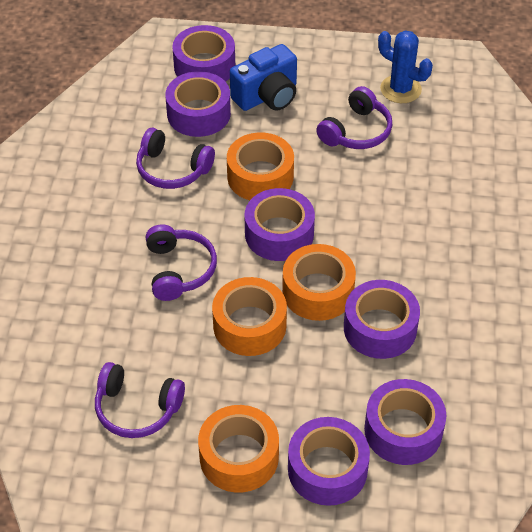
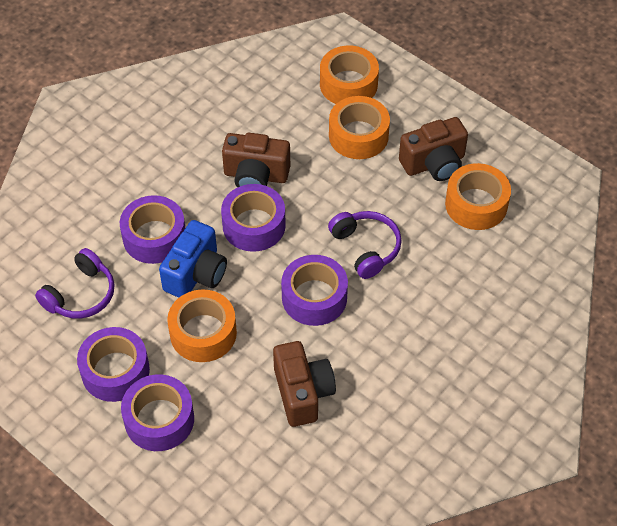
blue cactus: [378,30,433,103] = 1 -> none = 0
brown camera: none = 0 -> [222,133,290,187] [273,341,336,427] [399,117,468,181] = 3
purple headphones: [95,362,185,438] [136,128,215,189] [146,224,217,301] [316,86,393,149] = 4 -> [35,248,114,318] [328,211,402,279] = 2
purple tape: [165,71,231,137] [172,25,235,82] [245,188,315,261] [288,417,370,506] [344,280,420,359] [364,379,446,465] = 6 -> [77,327,150,402] [120,195,185,264] [121,374,194,451] [221,184,286,252] [281,255,348,326] = 5

